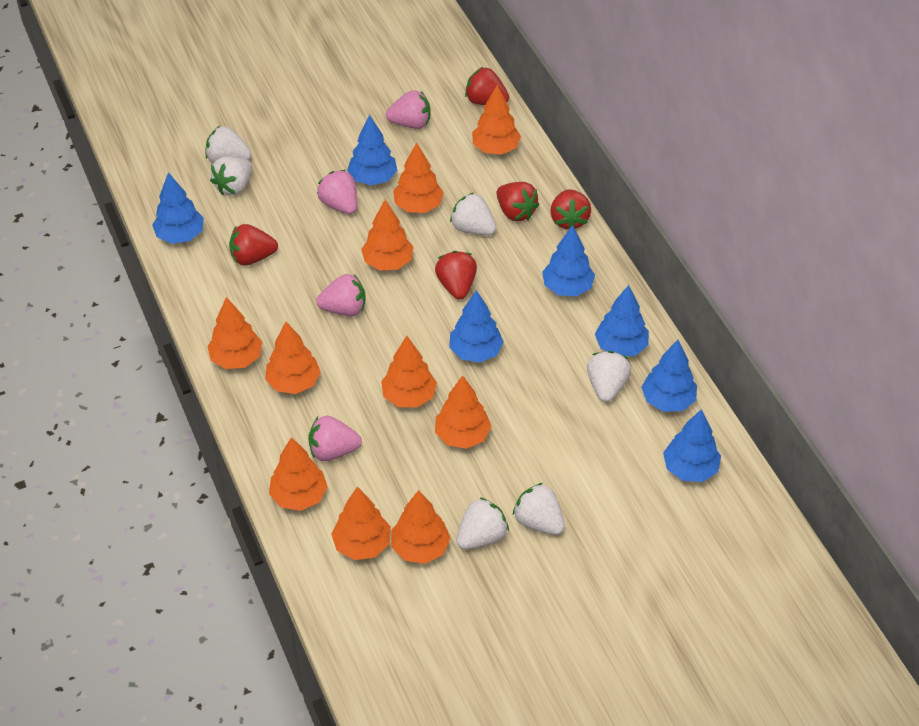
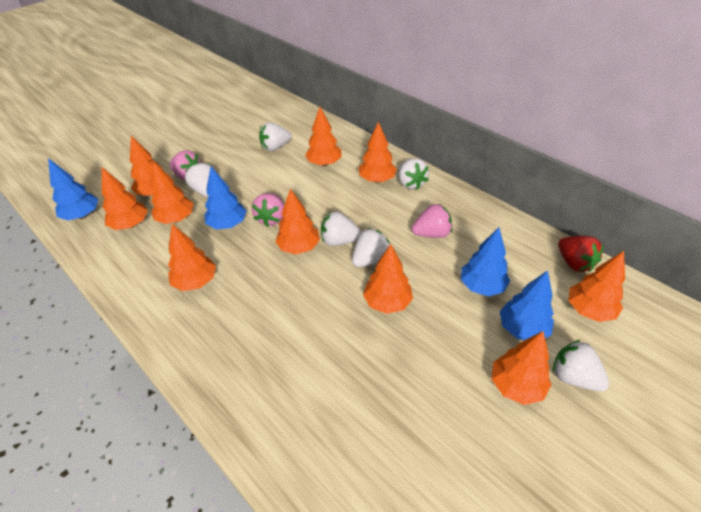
blue tree: [152,172,204,244] [347,115,398,186] [449,290,504,363] [542,225,595,296] [595,285,649,356] [641,340,697,412] [663,409,721,482] = 7 -> [48,158,99,220] [204,167,247,229] [461,227,510,297] [500,270,554,340] = 4
pink strawberry: [308,416,362,461] [316,274,366,316] [317,170,357,214] [386,90,431,129] = 4 -> [170,150,201,180] [252,193,284,227] [412,204,452,238] = 3
red strawberry: [229,224,278,265] [435,251,477,299] [465,67,509,105] [496,182,539,221] [550,189,591,229] = 5 -> [558,236,604,272] = 1

